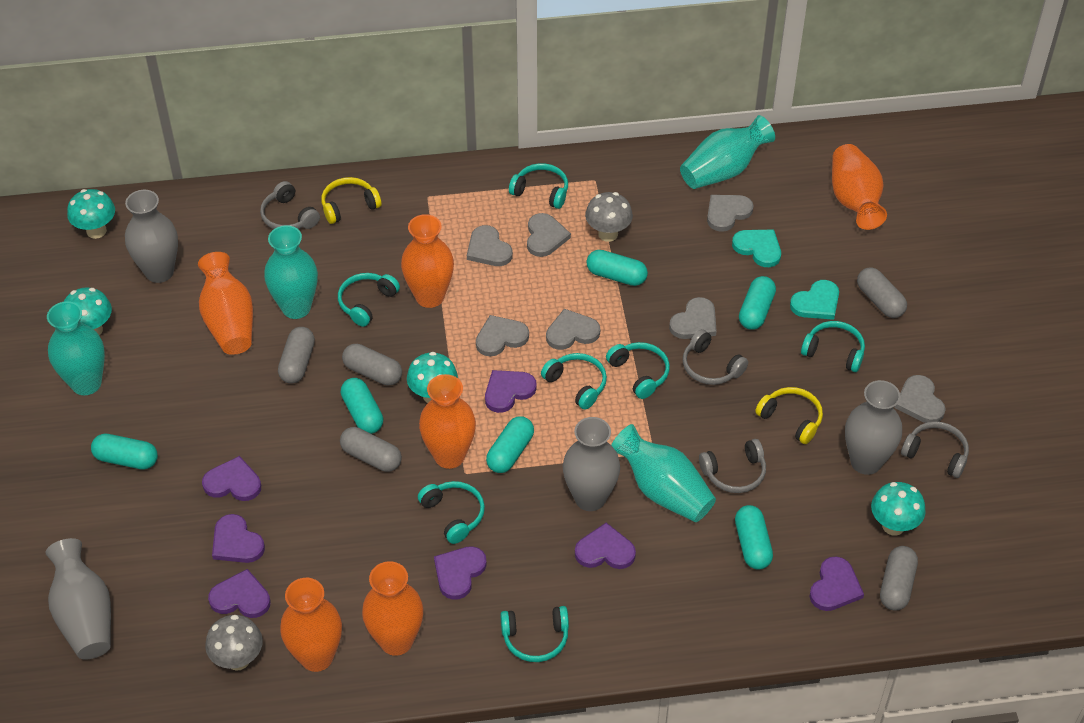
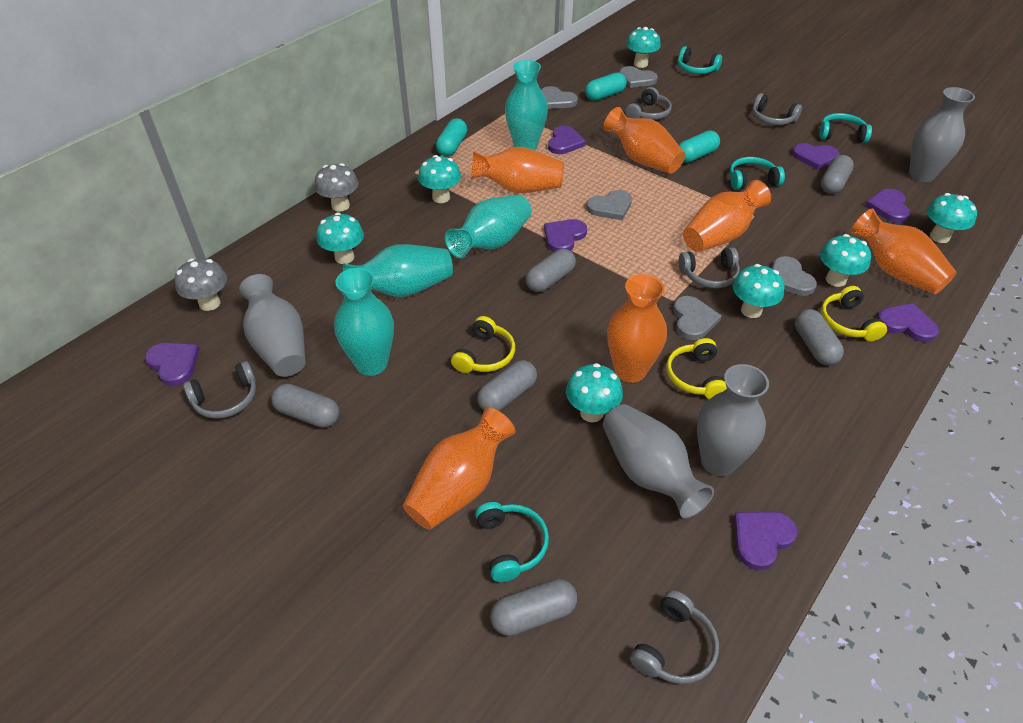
grey capsule: [278,327,315,384] [340,427,402,472] [342,344,402,386] [857,267,907,318] [880,546,918,611] = 5 -> [271,384,339,428] [477,360,537,411] [490,579,577,636] [526,249,576,292] [795,309,844,365] [821,155,854,194] = 6
grey headphones: [260,181,320,229] [683,329,748,385] [699,439,766,493] [901,421,969,478] = 4 -> [183,361,256,419] [625,87,672,120] [630,590,719,684] [678,248,740,288] [752,93,802,125] = 5
grey heart: [467,225,513,266] [476,315,529,357] [527,213,571,257] [546,309,600,350] [669,297,717,339] [707,195,754,232] [895,375,946,423] = 7 -> [541,86,578,109] [586,190,632,220] [619,66,658,88] [673,296,722,340] [772,256,817,296] = 5
turquoise capsule: [91,434,158,470] [341,378,383,434] [486,416,534,473] [587,250,648,286] [735,505,773,570] [739,276,776,330] = 6 -> [436,118,467,156] [585,72,627,101] [679,130,720,163] = 3
turquoise headphones: [338,273,400,327] [418,481,485,544] [500,606,569,662] [509,163,568,209] [541,353,607,410] [606,342,670,399] [801,321,865,372] = 7 -> [475,502,549,582] [678,46,722,74] [730,157,785,190] [819,113,872,143] = 4
turquoise heart: [732,230,781,267] [790,280,839,320] = 2 -> none = 0
turquoise mushroom: [63,287,112,335] [67,189,115,239] [407,352,458,403] [871,482,926,536] = 4 -> [317,212,364,264] [418,155,461,203] [566,363,623,422] [626,27,661,68] [733,264,785,318] [820,234,871,287] [927,193,977,243] = 7
yellow headphones: [321,177,381,224] [755,387,823,444] = 2 -> [451,316,515,373] [666,338,727,399] [821,286,887,341] = 3

